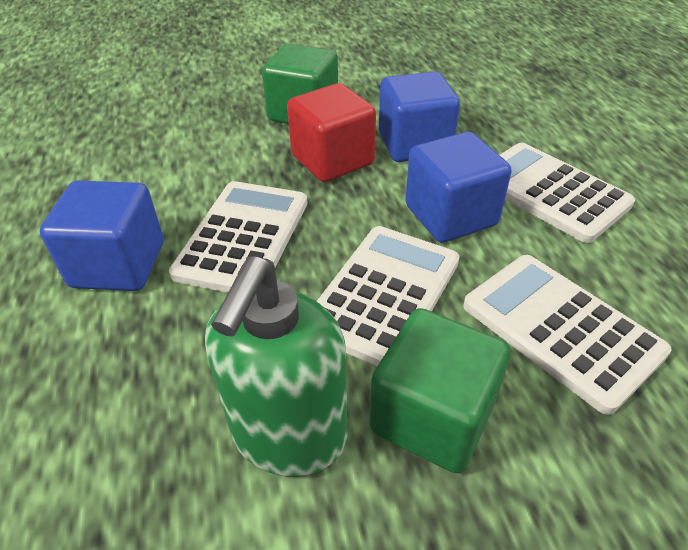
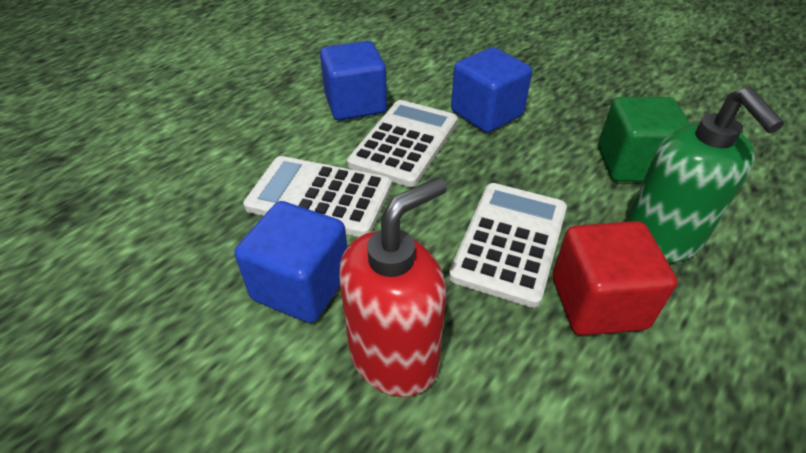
green cube: [262,44,338,124] [370,308,510,473] = 2 -> [598,97,691,182] = 1
red soap dispenser: none = 0 -> [339,177,447,397] = 1
white calculator: [169,181,307,293] [317,226,460,366] [463,255,671,415] [500,143,635,243] = 4 -> [243,156,392,237] [347,100,458,187] [449,183,567,308] = 3

